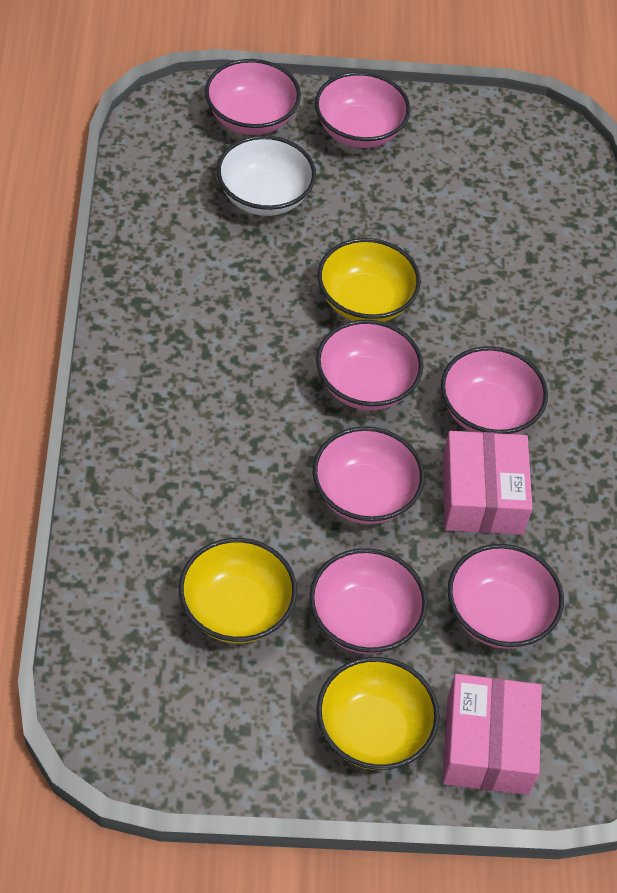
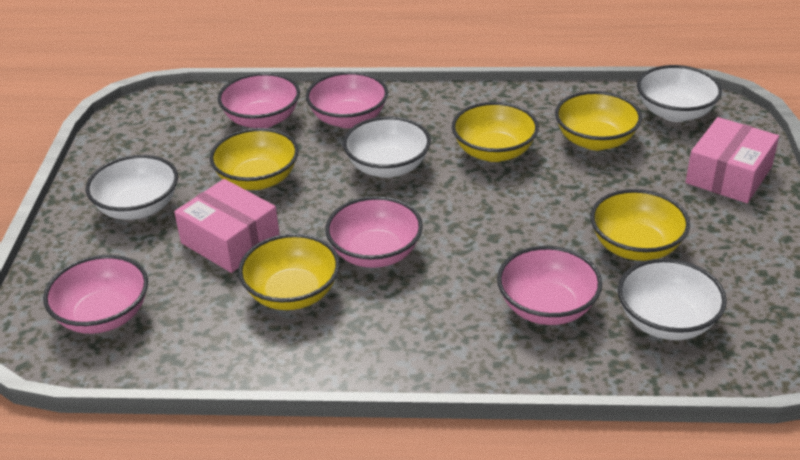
pink bowl: [205,59,301,135] [309,548,427,654] [313,426,425,524] [315,72,411,148] [316,320,423,410] [441,346,548,434] [448,544,564,649] = 7 -> [43,255,148,334] [218,73,300,128] [306,72,388,128] [325,196,423,268] [497,246,602,325] = 5
white bowl: [217,135,316,216] = 1 -> [86,155,178,220] [343,116,431,178] [618,258,727,340] [637,65,722,122] = 4
yellow bowl: [179,538,297,644] [317,657,439,770] [318,238,421,322] = 3 -> [210,128,299,190] [238,234,340,310] [452,102,539,162] [555,91,642,150] [591,189,690,261] = 5

